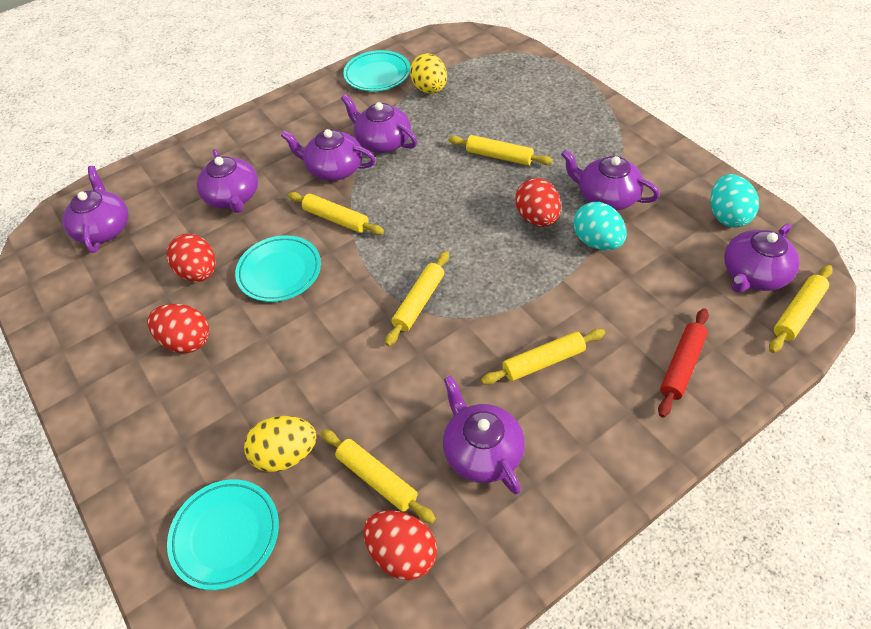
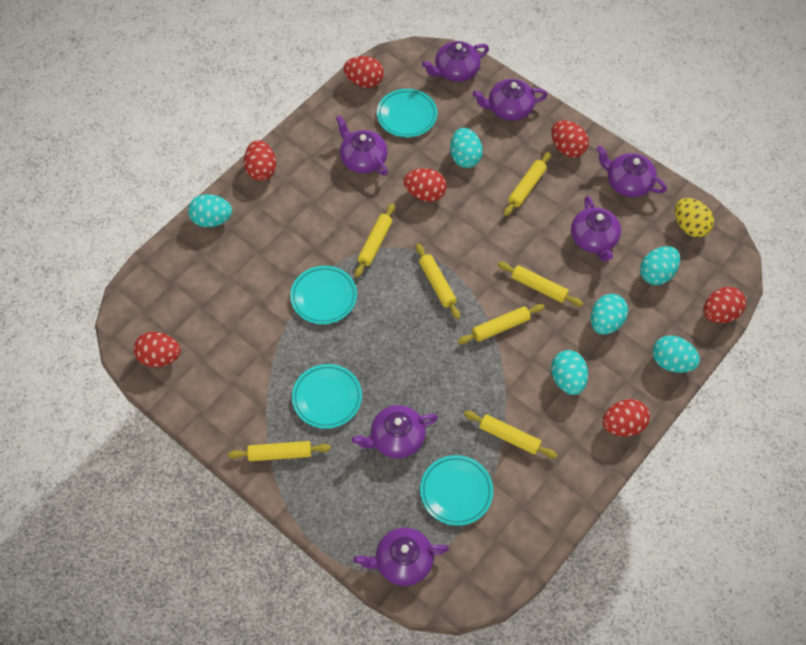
red egg: [147,304,210,353] [166,234,216,282] [363,510,437,580] [515,178,561,227] = 4 -> [133,332,181,367] [244,140,276,181] [343,56,384,88] [404,168,447,202] [552,120,589,158] [602,399,650,437] [703,287,746,323] = 7
red rolling pin: [658,308,709,418] = 1 -> none = 0
turquoise egg: [573,202,627,250] [711,174,759,227] = 2 -> [188,194,232,227] [450,128,483,168] [551,350,588,395] [591,294,628,335] [640,246,680,285] [652,335,700,373] = 6
turquoise plate: [167,479,279,590] [235,235,321,302] [343,50,410,91] = 3 -> [290,266,357,324] [292,364,362,429] [377,89,437,137] [420,455,493,526] = 4
yellow egg: [244,416,317,472] [410,53,447,94] = 2 -> [675,198,714,237] = 1
yellow rolling pin: [288,192,384,235] [321,429,436,524] [385,251,449,346] [448,135,553,165] [481,329,605,385] [769,265,833,353] = 6 -> [228,441,331,461] [355,203,395,277] [416,243,460,319] [458,304,545,344] [464,411,557,459] [498,262,583,307] [504,152,551,216] = 7

